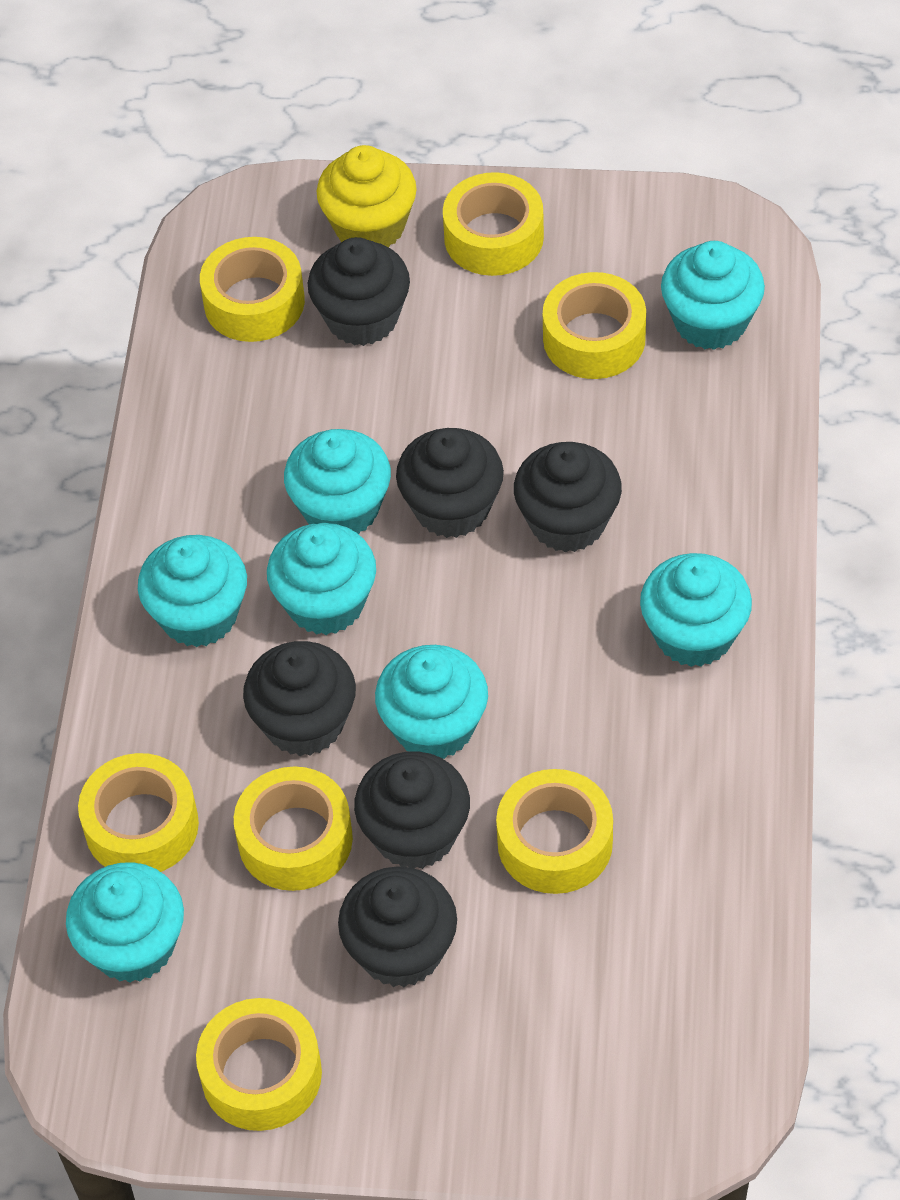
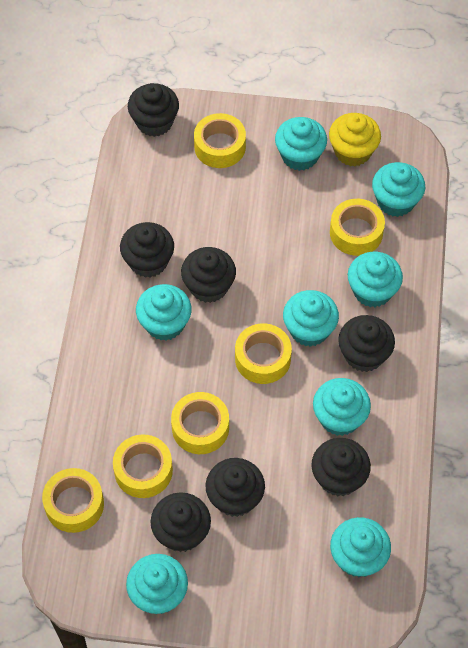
black cupcake: [243,641,356,756] [308,237,410,346] [338,866,457,987] [354,751,470,869] [396,428,504,538] [514,442,622,553] = 6 -> [120,222,174,278] [128,83,179,137] [151,492,211,552] [181,247,236,303] [205,458,265,517] [311,438,371,496] [338,315,395,372] = 7
turquoise cupcake: [66,862,184,983] [138,535,247,647] [267,523,376,635] [284,429,391,534] [375,645,488,759] [640,553,752,667] [661,241,765,350] = 7 -> [126,554,188,614] [136,284,192,341] [275,117,327,171] [283,290,339,347] [313,378,371,436] [330,517,391,577] [348,252,403,307] [372,162,425,217] = 8
yellow tape: [78,753,199,872] [196,998,322,1131] [200,237,305,342] [234,766,353,891] [443,172,544,276] [496,769,613,894] [543,272,646,379] = 7 -> [42,468,104,533] [113,435,173,498] [171,392,229,454] [194,113,246,168] [235,323,292,384] [330,199,385,256] = 6

